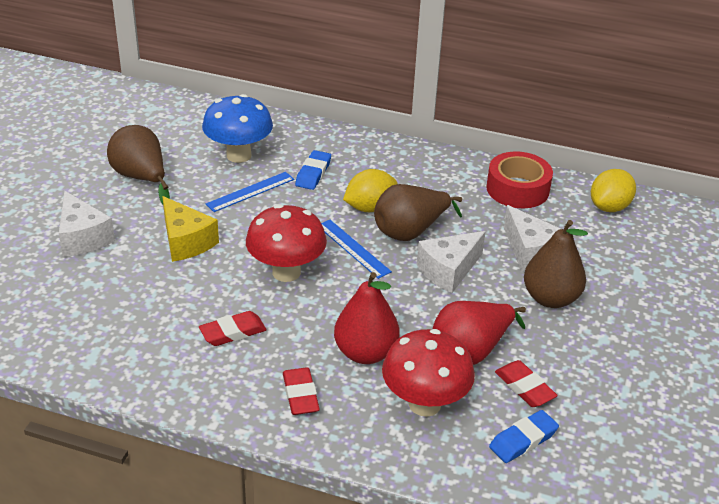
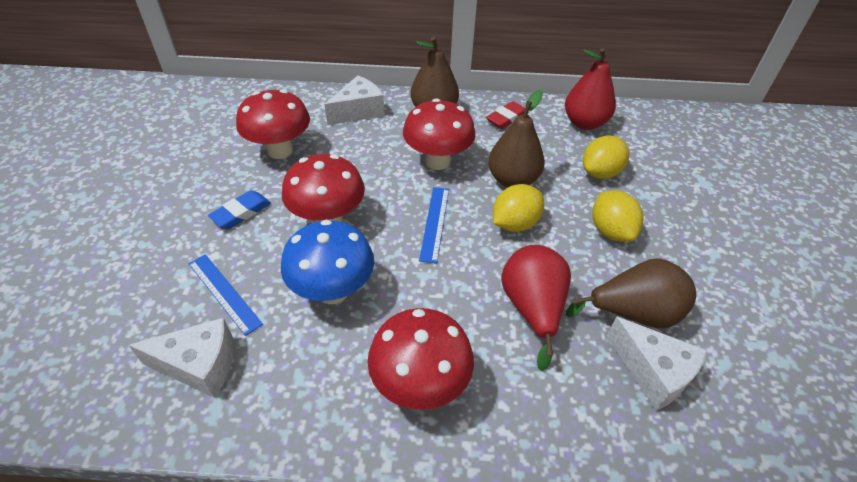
blue eraser: [295,150,331,190] [489,410,559,463] = 2 -> [208,190,271,229] = 1
red eraser: [199,311,267,346] [283,367,320,415] [495,360,558,407] = 3 -> [486,101,529,129] = 1
red mushroom: [246,204,327,282] [382,329,475,417] = 2 -> [236,89,310,159] [282,154,365,222] [368,308,474,410] [403,99,476,170] = 4
red tape: [486,151,553,208] = 1 -> none = 0
yellow cheese: [162,196,219,262] = 1 -> none = 0
yellow lemon: [343,169,397,212] [591,169,636,212] = 2 -> [493,184,544,232] [583,135,630,179] [592,190,643,242] = 3

